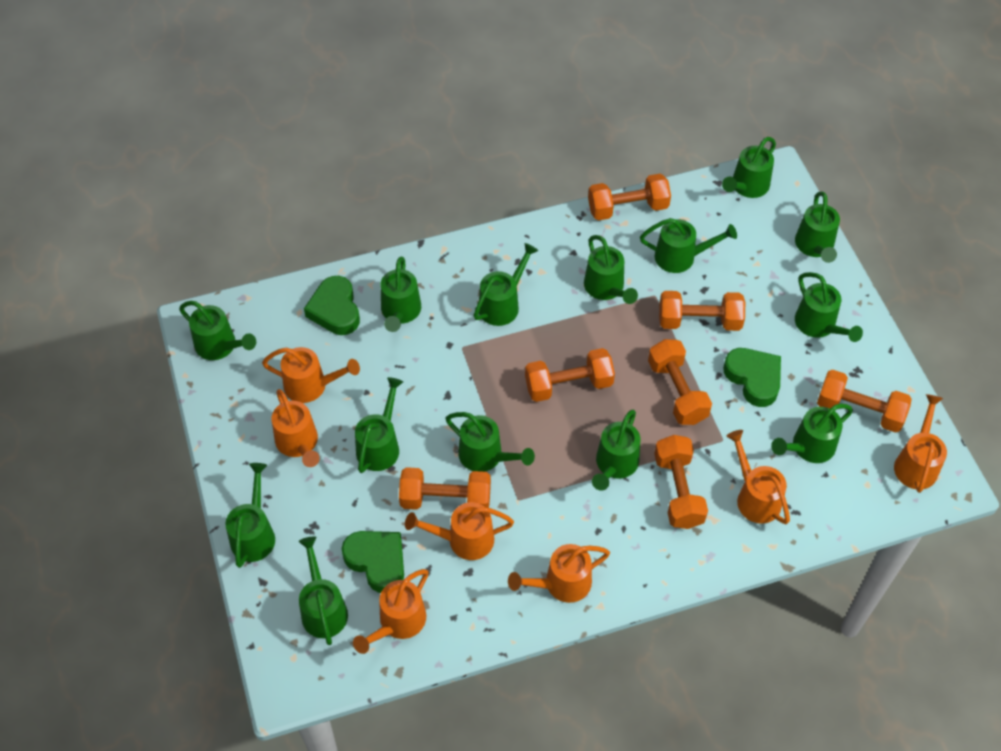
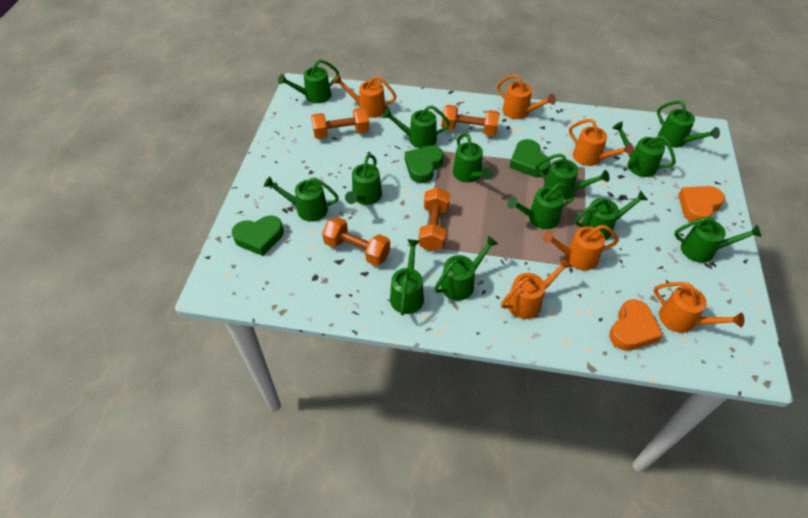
green watering can: [179,301,256,360] [226,463,275,568] [299,536,348,645] [355,377,403,473] [381,257,421,332] [446,412,535,472] [473,243,539,326] [584,235,638,304] [592,410,640,491] [640,218,737,273] [722,137,776,198] [771,404,853,463] [795,192,840,263] [795,272,863,342] = 14 -> [264,176,339,222] [278,59,339,103] [345,154,382,205] [383,105,450,148] [390,239,424,315] [434,236,498,301] [453,133,493,183] [507,183,575,229] [535,154,609,200] [575,190,648,240] [612,122,676,177] [657,100,720,148] [674,217,762,263] = 13
orange dumbbell: [399,467,491,510] [525,348,615,402] [588,174,671,220] [648,339,712,425] [654,435,708,529] [659,291,745,331] [817,370,912,433] = 7 -> [311,108,370,139] [322,217,390,266] [419,187,450,251] [442,105,500,136] = 4
orange heart: none = 0 -> [609,299,663,351] [678,186,725,222] = 2
orange watering can: [262,347,360,403] [272,389,320,467] [353,569,429,654] [405,502,514,560] [508,544,610,603] [727,430,790,524] [894,394,947,493] = 7 -> [333,75,396,118] [497,74,556,119] [501,257,572,319] [543,225,619,271] [569,119,633,166] [653,282,744,333] = 6

